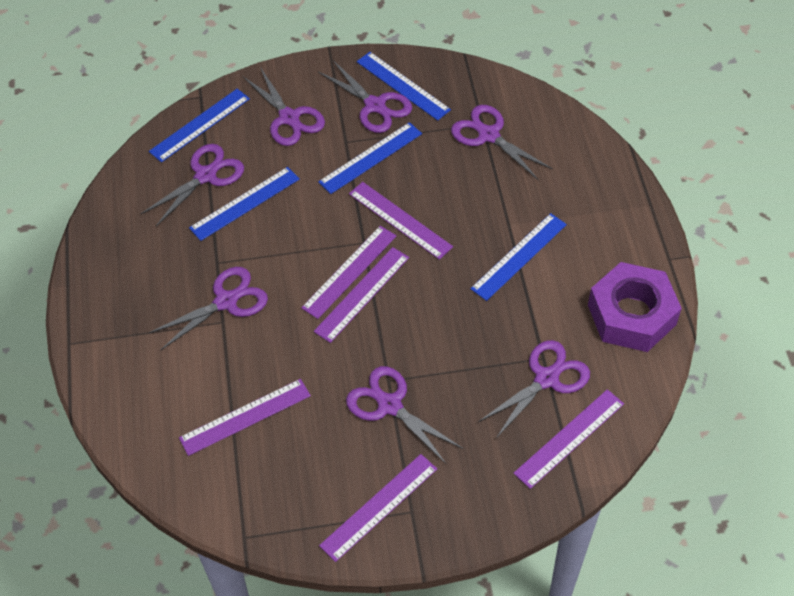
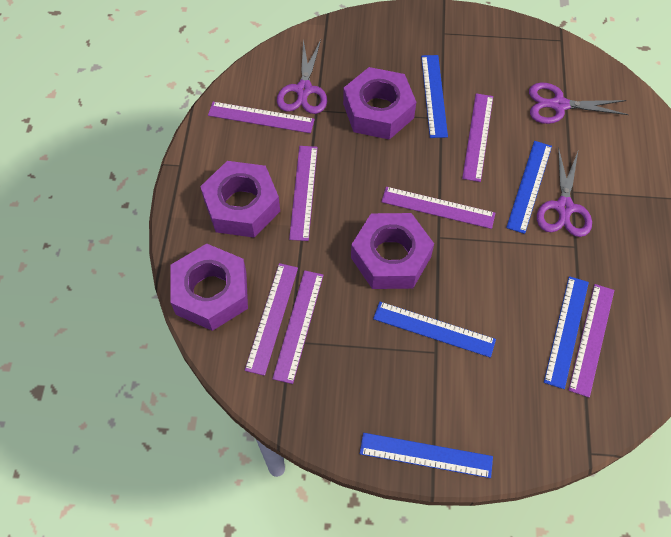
purple nut: [588,262,682,352] = 1 -> [170,244,248,331] [200,161,280,238] [343,67,416,140] [351,213,434,289] = 4
purple ruler: [179,379,311,456] [301,226,396,319] [314,247,409,343] [319,454,437,562] [349,182,453,260] [513,389,624,489] = 6 -> [208,102,315,133] [245,263,298,376] [272,270,323,384] [289,146,318,241] [381,187,495,229] [462,93,493,182] [568,284,614,398] = 7
purple scissors: [141,144,244,226] [149,267,268,350] [243,67,325,146] [318,60,412,133] [346,366,463,465] [451,105,553,181] [478,340,590,438] = 7 -> [277,39,327,114] [529,83,629,124] [537,147,592,237] = 3

